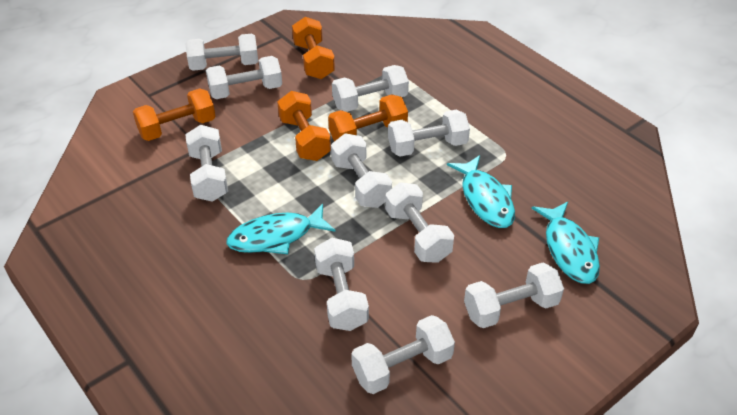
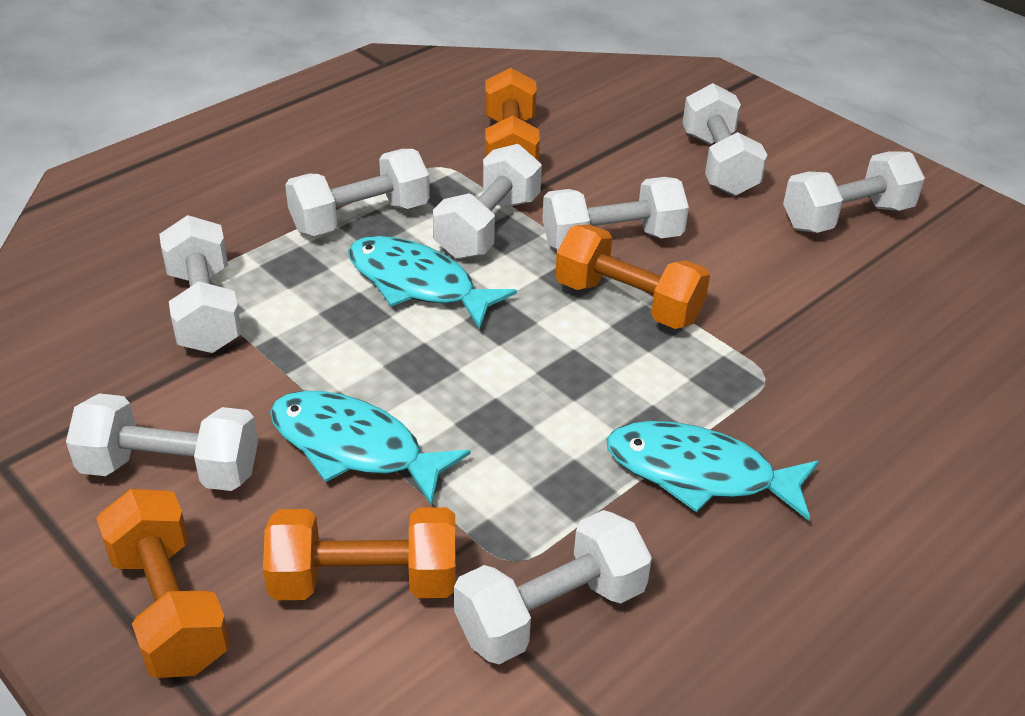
white dumbbell: [185,34,258,71] [185,125,228,202] [206,56,282,99] [314,238,369,331] [331,134,392,208] [332,65,409,112] [351,315,455,394] [385,182,454,263] [388,110,470,156] [464,263,564,328] = 10 -> [66,393,258,491] [159,215,242,353] [285,149,430,236] [433,144,542,259] [454,510,652,664] [542,177,689,250] [682,83,767,196] [783,151,925,233] = 8

